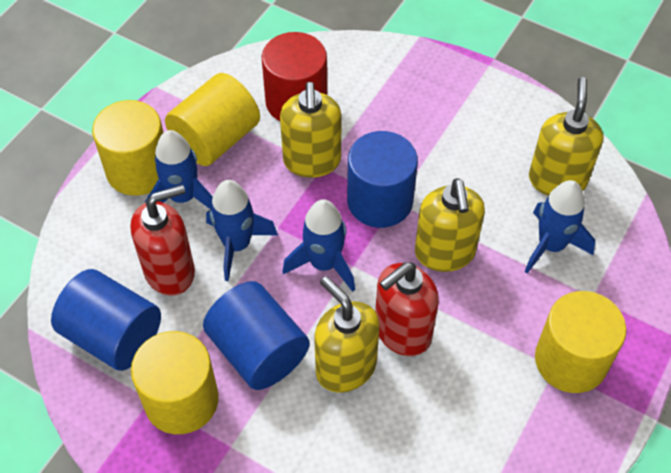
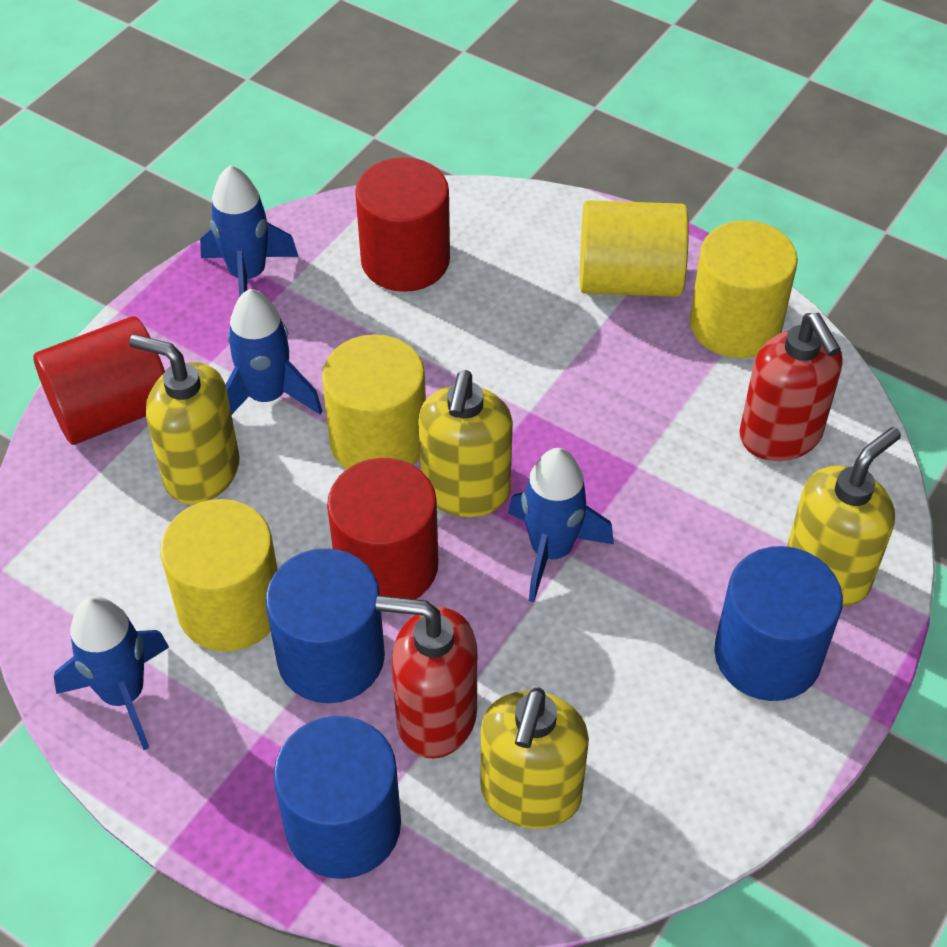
red cylinder: [262,32,327,121] = 1 -> [33,316,165,445] [327,458,438,599] [355,157,450,292] = 3

